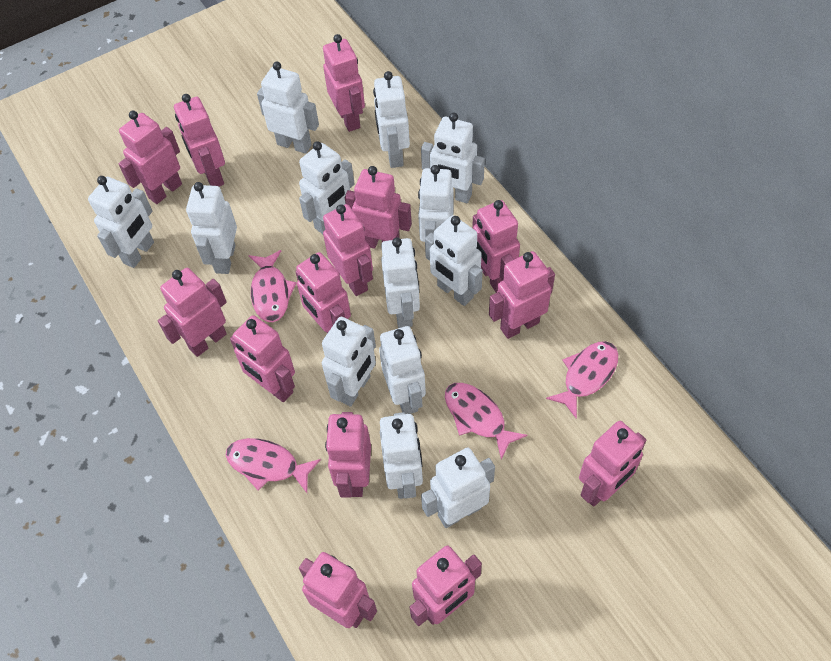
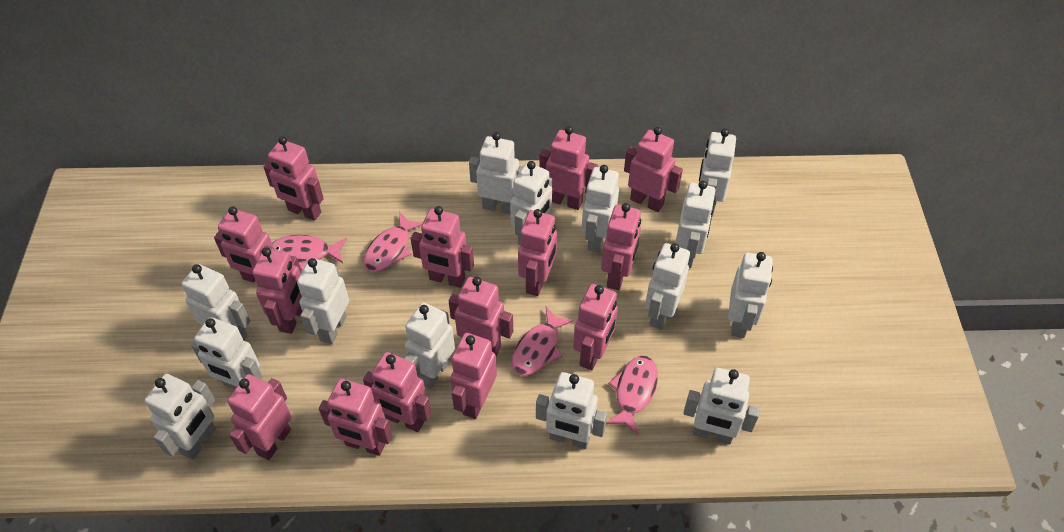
white robot: [88,176,154,268] [186,182,237,274] [257,62,319,154] [299,141,355,234] [322,317,376,407] [373,71,410,168] [379,326,426,414] [380,412,423,499] [381,237,420,328] [418,165,453,242] [421,113,485,203] [421,448,495,528] [425,215,483,306] = 13 -> [144,374,216,460] [181,264,250,341] [191,317,263,389] [297,258,349,344] [404,303,455,389] [469,132,523,214] [510,161,552,245] [536,372,607,449] [581,165,619,253] [645,243,690,330] [675,181,716,268] [683,368,760,445] [699,128,736,217] [728,252,773,338] = 14

